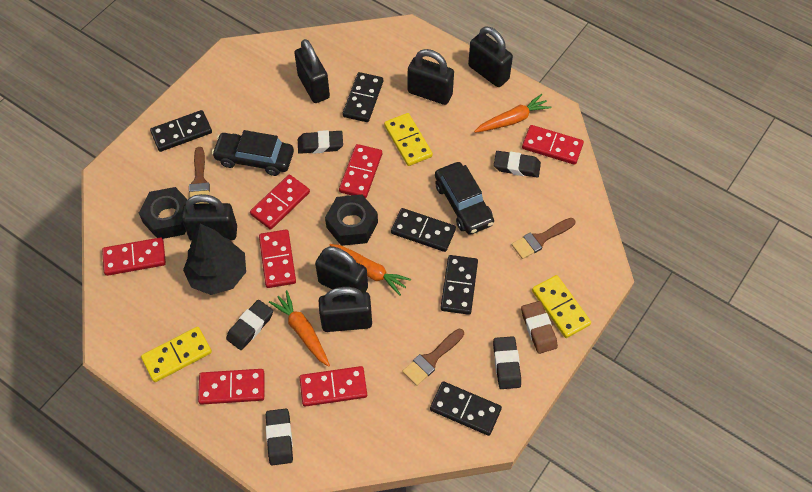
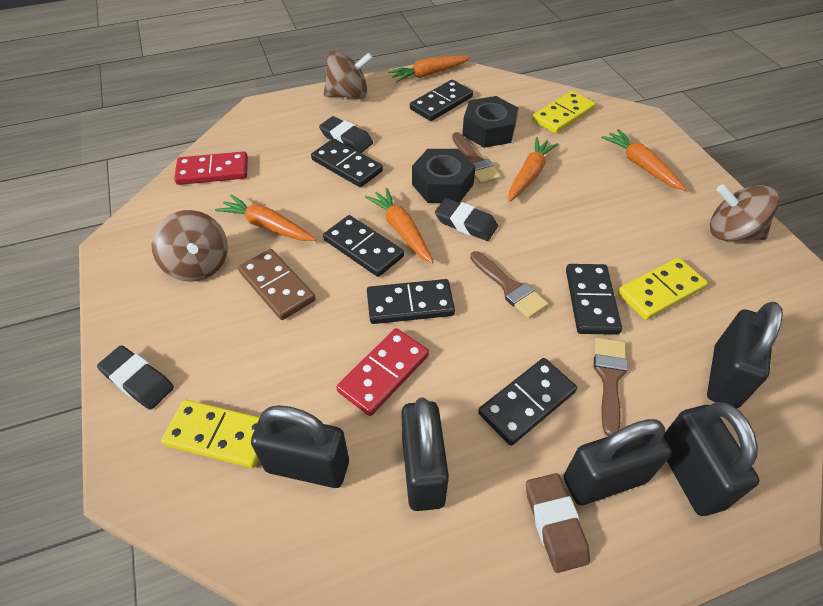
black car: [212,130,294,176] [435,162,494,235] = 2 -> none = 0
black domino: [150,110,212,152] [342,72,383,122] [391,208,456,252] [430,381,502,436] [440,255,478,315] = 5 -> [311,139,383,187] [323,215,404,277] [367,279,455,324] [410,80,473,121] [478,358,577,446] [566,264,622,335] = 6
black eraser: [226,300,273,350] [266,409,293,465] [298,130,343,154] [493,336,521,389] [494,151,541,177] = 5 -> [97,345,174,410] [319,116,373,153] [435,198,498,241] = 3
black padlock: [182,194,237,241] [294,39,330,103] [315,246,368,292] [319,287,372,332] [408,49,454,105] [468,26,513,87] = 6 -> [251,405,349,488] [401,397,449,511] [564,419,672,505] [663,402,760,516] [707,302,783,409] = 5
black tree: [183,224,246,295] = 1 -> none = 0
brown domino: none = 0 -> [238,249,316,320] = 1
brown spinning top: none = 0 -> [151,210,228,282] [324,51,373,99] [710,184,779,241] = 3
orange carrot: [269,290,330,367] [330,244,411,296] [474,94,552,133] = 3 -> [215,194,316,241] [365,188,434,264] [388,55,471,83] [509,137,559,202] [601,129,686,191] = 5
red domino: [102,238,166,276] [198,369,264,405] [250,175,310,230] [259,230,296,288] [299,366,367,407] [339,144,382,198] [522,125,584,165] = 7 -> [174,151,248,185] [336,328,429,416] = 2

